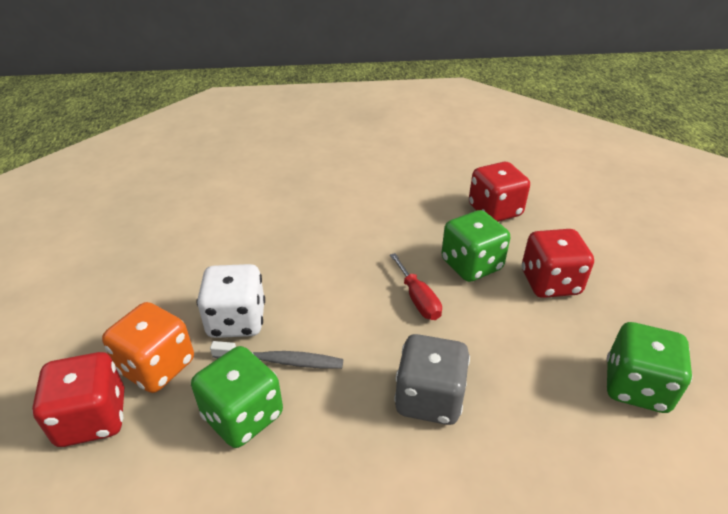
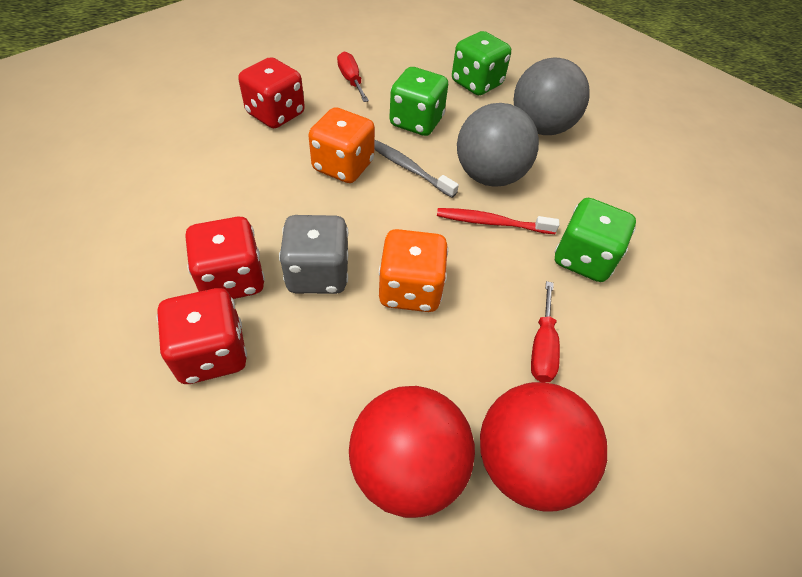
grey ball: none = 0 -> [457,103,539,187] [514,58,590,135] = 2
orange dice: [102,302,194,393] = 1 -> [308,107,375,183] [379,229,448,312] = 2
red ball: none = 0 -> [349,386,475,518] [480,382,607,512] = 2
red screwdriver: [390,253,442,320] = 1 -> [337,51,369,102] [531,281,560,383] = 2
red toothbrush: none = 0 -> [437,208,559,234] = 1
white dice: [197,264,265,338] = 1 -> none = 0

